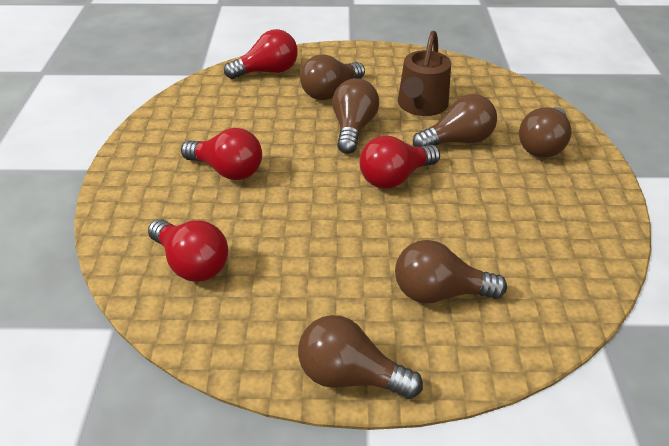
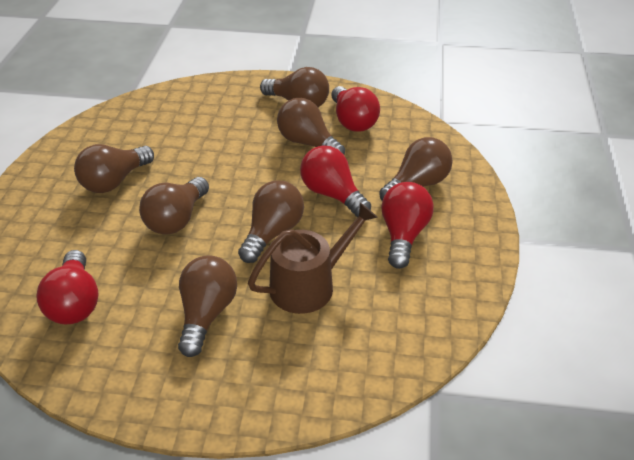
brown light bulb: [298,315,423,399] [300,54,365,100] [332,78,379,154] [395,240,507,303] [413,94,497,147] [519,107,571,157] = 6 -> [74,144,154,193] [139,177,209,235] [178,255,237,357] [238,180,304,263] [260,67,329,107] [277,98,345,155] [379,137,453,201] = 7

